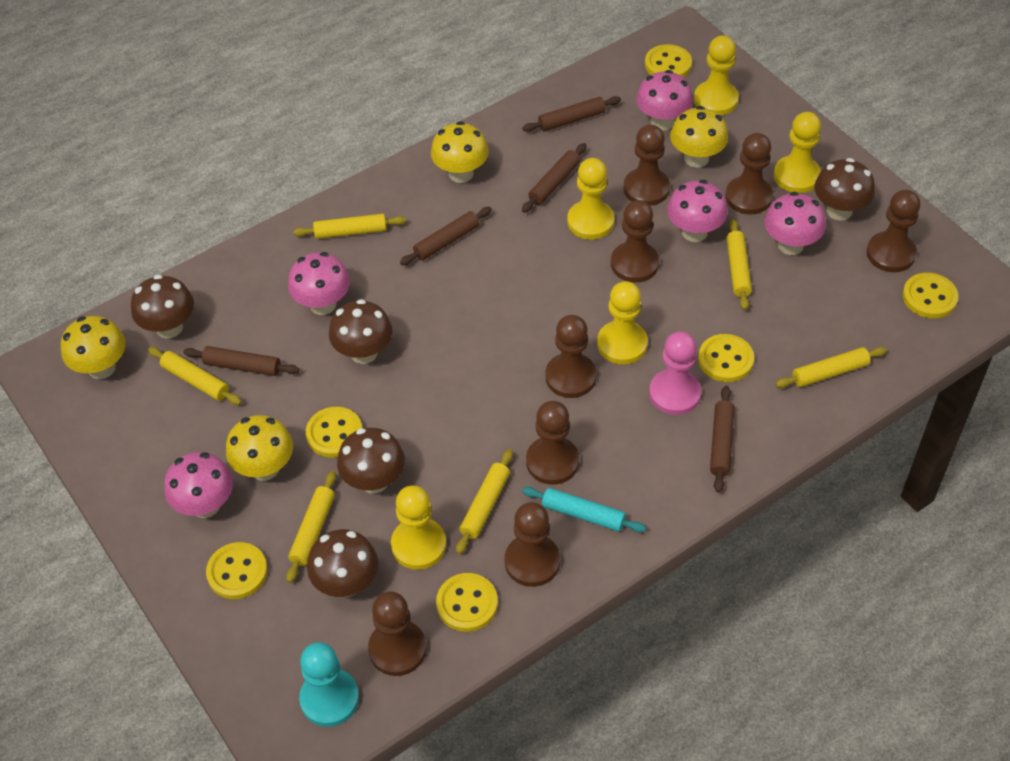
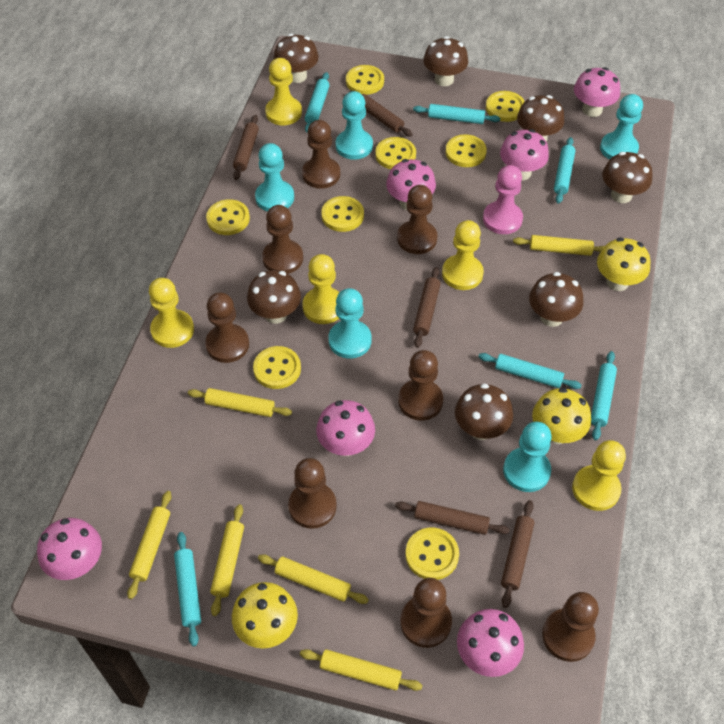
brown mushroom: [131,274,194,339] [307,529,378,597] [329,299,392,364] [337,428,405,494] [814,158,875,221] = 5 -> [247,270,301,324] [274,34,319,83] [423,36,468,86] [455,383,513,440] [517,95,564,141] [529,272,583,327] [602,152,652,203] = 7
pink mushroom: [164,452,233,518] [288,252,350,315] [636,70,693,131] [667,180,728,242] [764,192,826,255] = 5 -> [37,518,102,580] [316,400,375,456] [386,159,436,210] [457,609,524,677] [500,129,549,180] [574,67,620,117] = 6
turquoise pawn: [299,642,359,727] = 1 -> [255,143,294,212] [328,288,372,359] [336,91,373,160] [503,422,552,492] [600,94,643,160] = 5
turquoise rolling pin: [522,487,646,533] = 1 -> [174,532,201,646] [305,72,330,133] [413,104,500,124] [479,353,581,389] [554,137,575,204] [591,351,617,440] = 6
yellow button: [206,542,268,599] [306,407,362,458] [436,573,498,632] [645,44,692,77] [698,334,754,382] [902,273,958,318] = 6 -> [206,199,250,235] [253,346,301,389] [321,196,364,232] [346,65,384,95] [375,137,416,169] [405,528,459,580] [445,134,487,167] [486,91,525,122] = 8
yellow mushroom: [61,316,126,379] [226,415,293,481] [431,121,489,183] [670,106,728,168] = 4 -> [232,582,298,649] [532,388,591,444] [597,238,651,291] = 3

